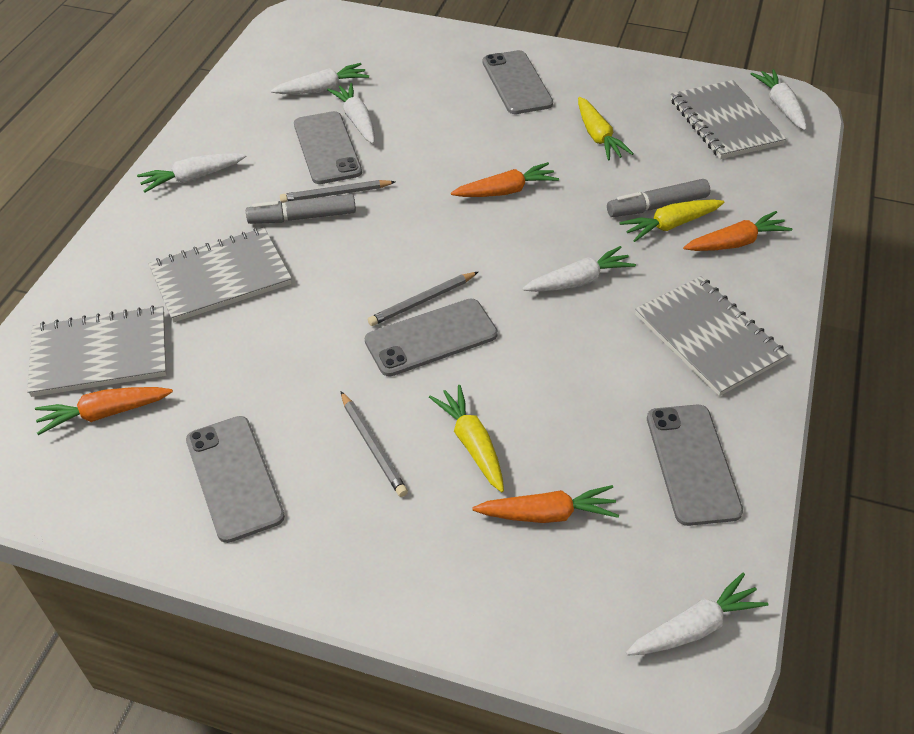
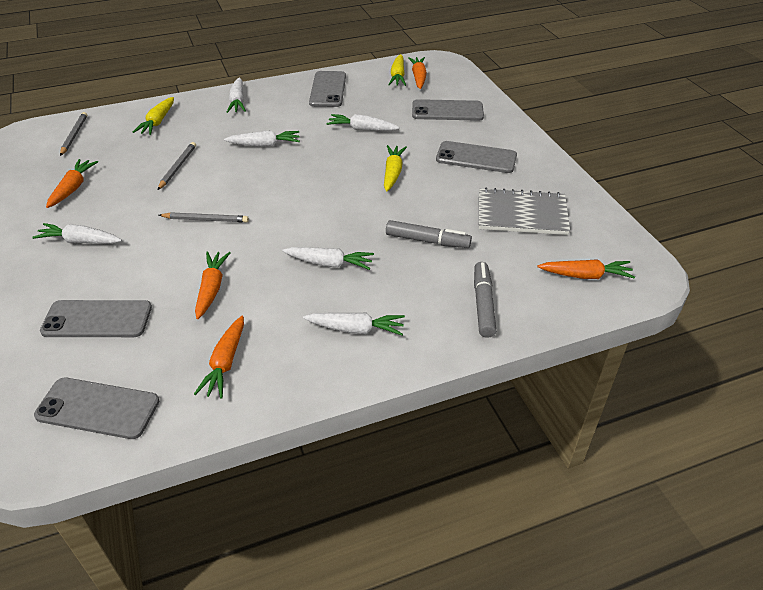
grey notebook: [27,305,167,397] [148,228,292,322] [635,276,789,396] [671,80,786,159] = 4 -> [479,188,570,235] = 1
orange carrot: [35,387,173,435] [451,162,559,197] [472,485,619,523] [683,211,792,251] = 4 -> [46,159,98,208] [194,316,244,398] [195,251,231,319] [408,57,427,89] [538,259,635,279] = 5

